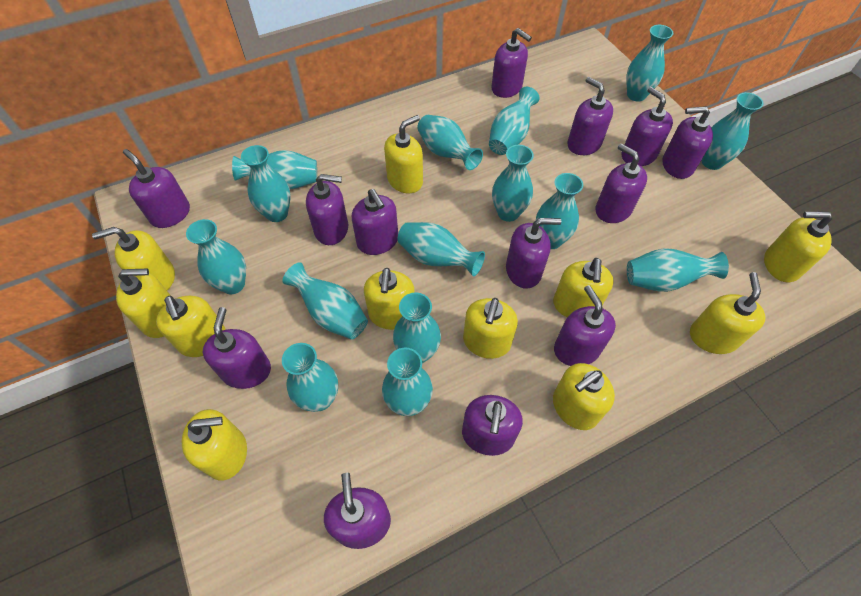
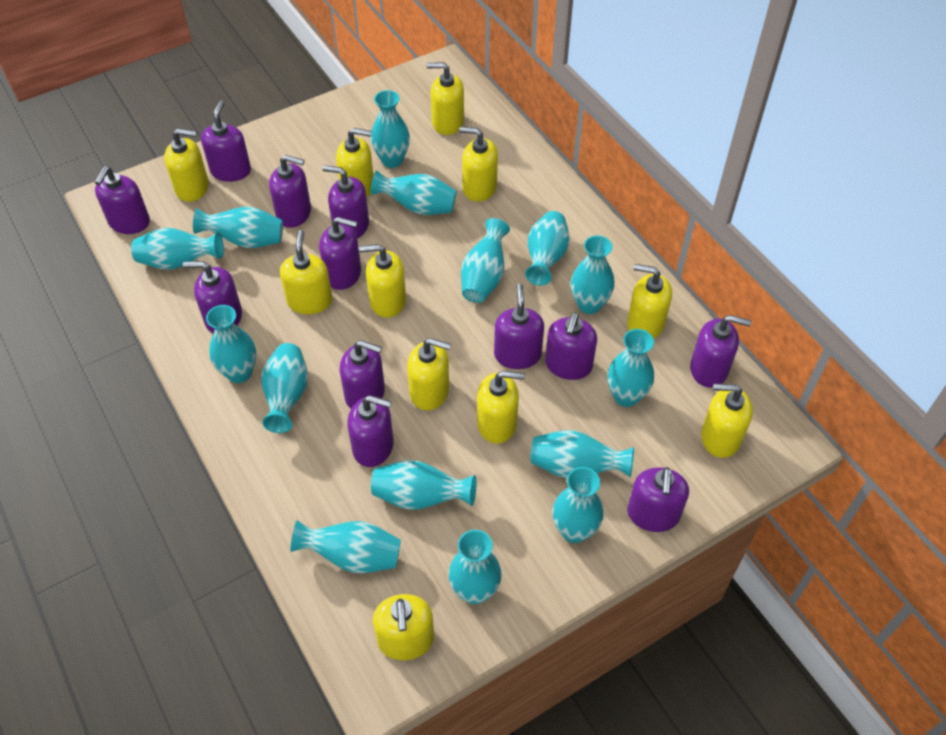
purple soap dispenser: [123,149,190,228] [203,307,271,389] [306,174,348,245] [324,473,391,549] [352,189,398,255] [462,395,523,456] [491,28,532,98] [506,218,561,289] [554,285,616,366] [567,77,613,155] [595,143,647,223] [622,87,673,166] [663,106,713,179] = 13 -> [95,166,150,234] [183,261,242,333] [201,100,251,182] [269,155,311,228] [319,217,361,290] [322,165,369,239] [340,340,385,408] [347,395,394,467] [494,284,544,369] [545,313,597,380] [627,467,689,532] [690,315,751,388] = 12

